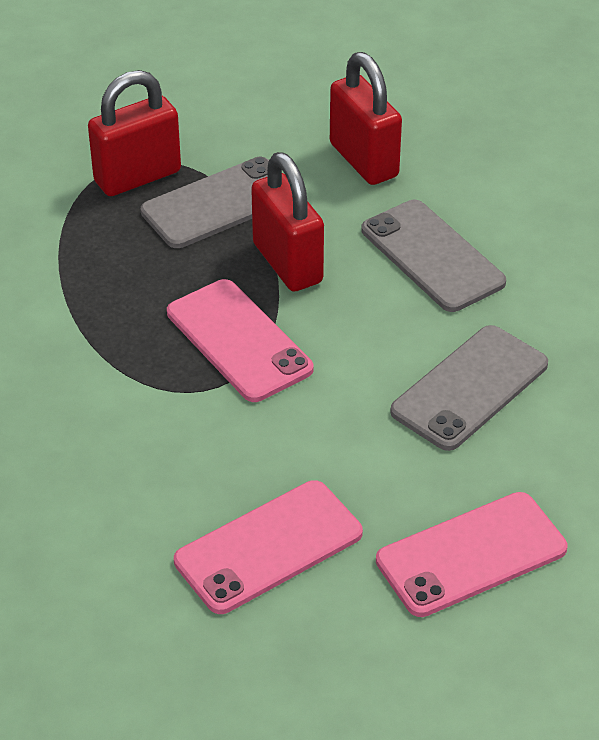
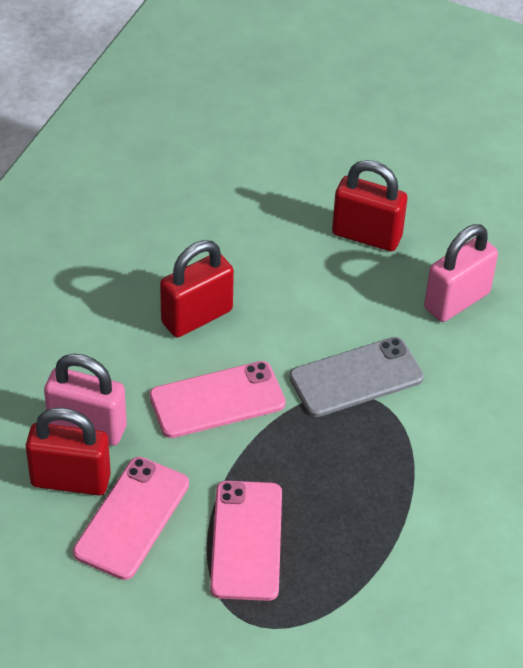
grey phone: [141,157,269,248] [361,200,506,312] [390,325,548,451] = 3 -> [289,337,424,417] = 1
pink padlock: none = 0 -> [44,354,127,446] [424,224,498,322] = 2

